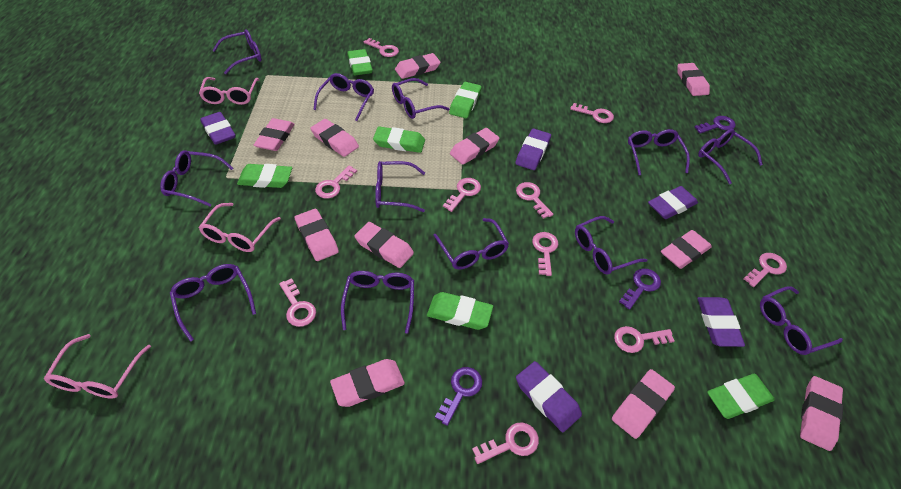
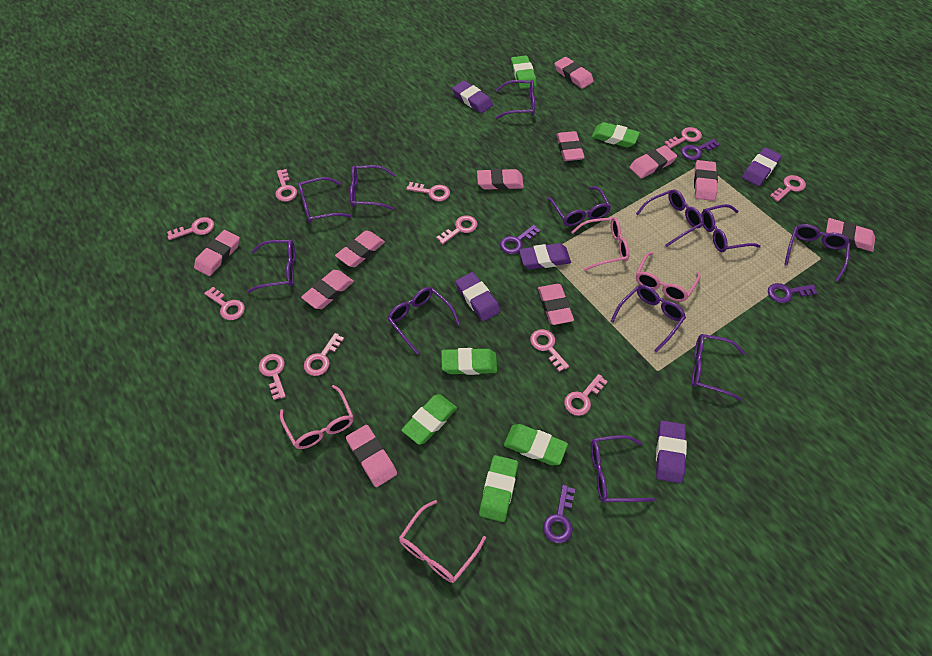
pink glasses: [44,334,151,399] [199,77,259,105] [199,203,281,252] = 3 -> [280,385,354,449] [399,500,486,583] [571,217,629,271] [636,252,701,302] = 4
pink key: [279,278,316,327] [315,165,357,198] [364,38,399,57] [443,178,481,212] [472,423,539,464] [516,182,553,219] [532,232,559,276] [570,103,614,123] [614,326,675,353] [744,253,787,287] = 10 -> [167,217,214,240] [204,287,245,320] [259,354,286,400] [275,169,297,202] [304,333,344,376] [406,182,450,201] [436,215,478,244] [530,329,569,372] [564,374,608,416] [664,127,702,149] [770,175,806,202] = 11
purple key: [435,367,482,426] [619,268,661,310] [694,116,736,134] = 3 -> [500,225,540,254] [543,485,575,543] [681,139,720,160] [768,283,817,303] = 4

